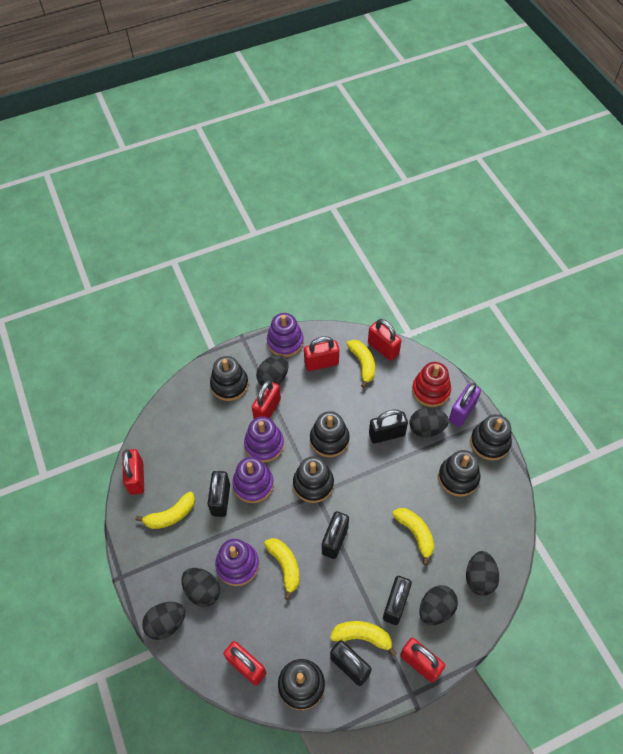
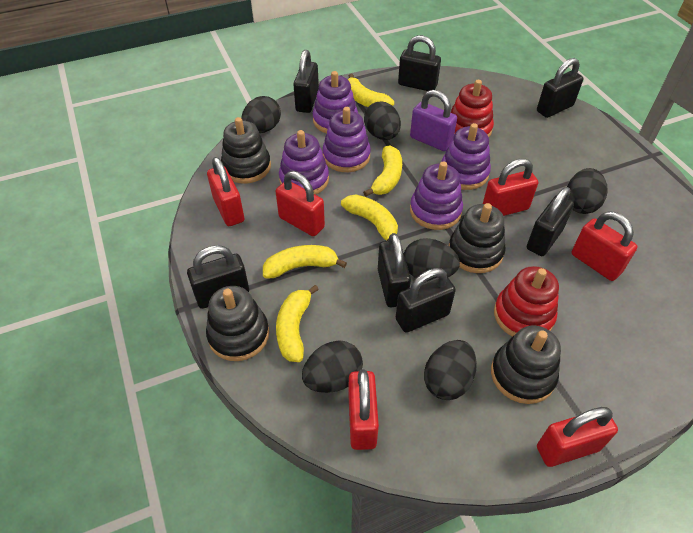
black padlock: [208,471,230,517] [322,511,349,559] [330,640,372,686] [369,409,408,444] [383,576,412,625] = 5 -> [187,245,249,309] [293,50,319,113] [378,233,411,308] [396,268,456,333] [398,35,441,91] [527,187,574,256] [537,58,583,118] = 7
black stacking toy: [210,356,249,401] [278,659,325,710] [293,456,334,503] [310,411,350,457] [438,450,480,497] [470,414,512,460] = 6 -> [206,286,269,361] [221,117,271,184] [449,203,506,273] [491,326,561,404] = 4
purple stacking toy: [215,539,259,586] [232,457,274,503] [244,417,284,463] [267,313,304,357] = 4 -> [279,130,329,195] [313,71,358,133] [322,107,371,172] [410,161,463,230] [441,123,491,190] = 5
red stacking toy: [412,362,451,407] = 1 -> [450,80,494,137] [494,266,559,337] = 2

